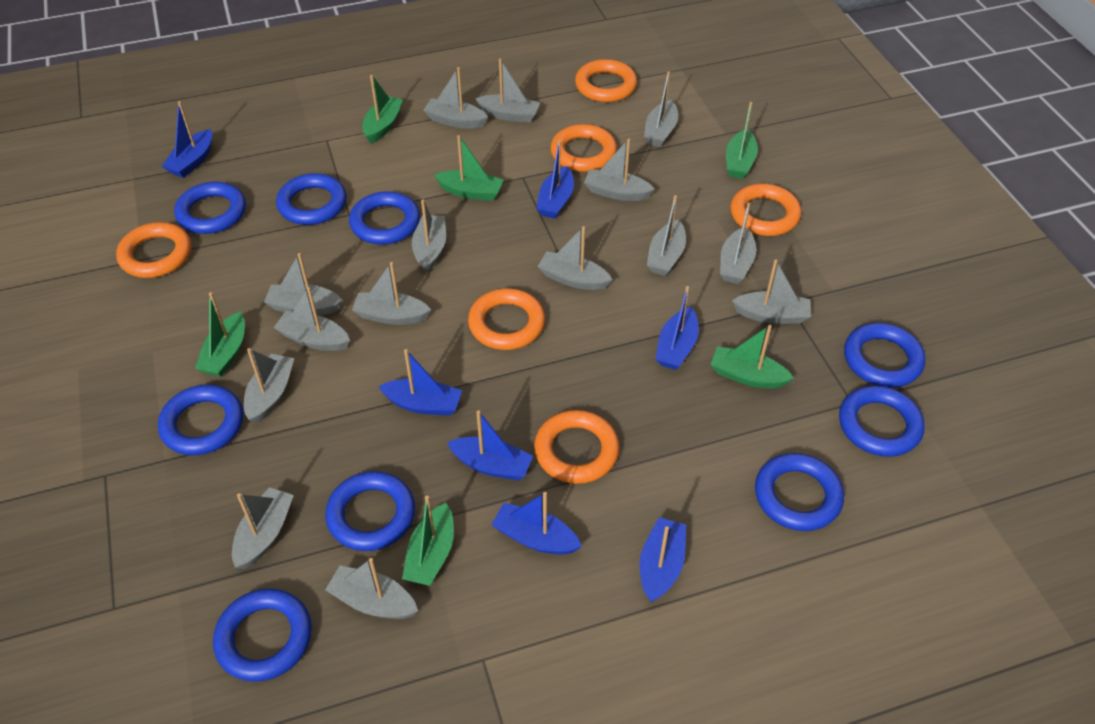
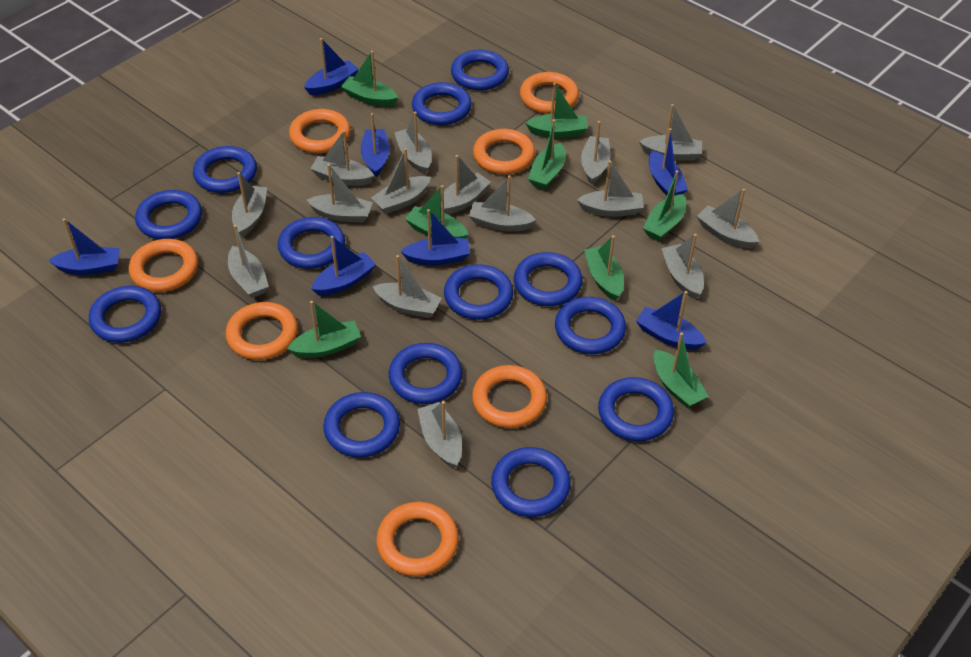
blue ring: [158,384,243,455] [174,182,246,234] [213,588,312,682] [276,173,347,225] [325,471,415,551] [349,191,420,245] [755,453,844,531] [839,386,925,457] [844,323,925,387] = 9 -> [89,286,161,343] [135,190,202,239] [193,146,257,193] [278,217,345,269] [323,392,400,458] [389,343,462,404] [412,82,472,125] [444,264,513,320] [451,50,509,91] [491,447,571,517] [514,252,583,306] [555,297,626,354] [598,377,674,441] = 13
green boat: [195,292,245,377] [362,75,403,143] [402,496,454,586] [434,135,503,201] [711,325,794,388] [726,102,758,179] = 6 -> [287,301,361,358] [341,51,398,107] [405,185,469,238] [525,83,588,138] [528,119,565,190] [584,235,624,301] [643,170,686,241] [653,332,709,408] = 8
orange ring: [116,222,191,278] [468,288,545,350] [534,410,620,484] [551,124,617,172] [575,59,637,102] [730,184,801,236] = 6 -> [129,239,198,292] [226,302,298,360] [289,109,351,153] [376,502,459,577] [472,365,547,428] [473,129,535,174] [520,72,579,114] = 7

